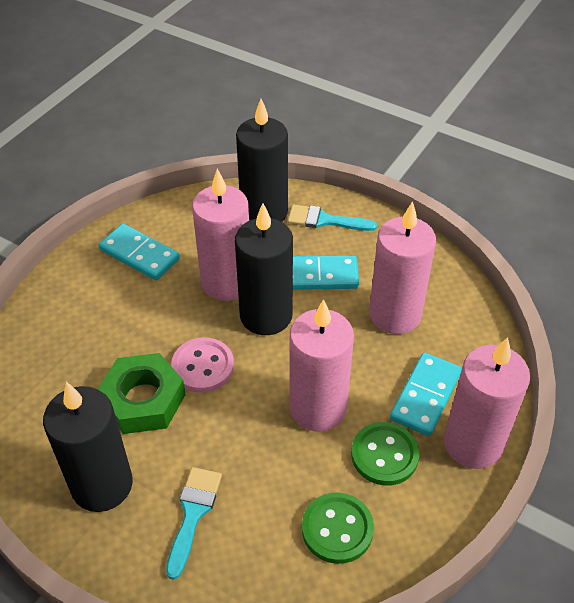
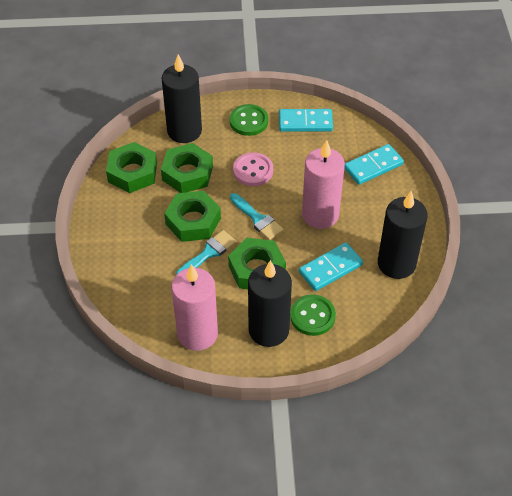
green nut: [98,353,186,434] = 1 -> [106,142,157,193] [161,143,213,193] [164,191,221,242] [228,238,286,289] = 4
pink candle: [192,169,249,301] [289,299,354,432] [369,201,436,334] [444,337,530,469] = 4 -> [171,264,218,351] [302,140,345,229] = 2

